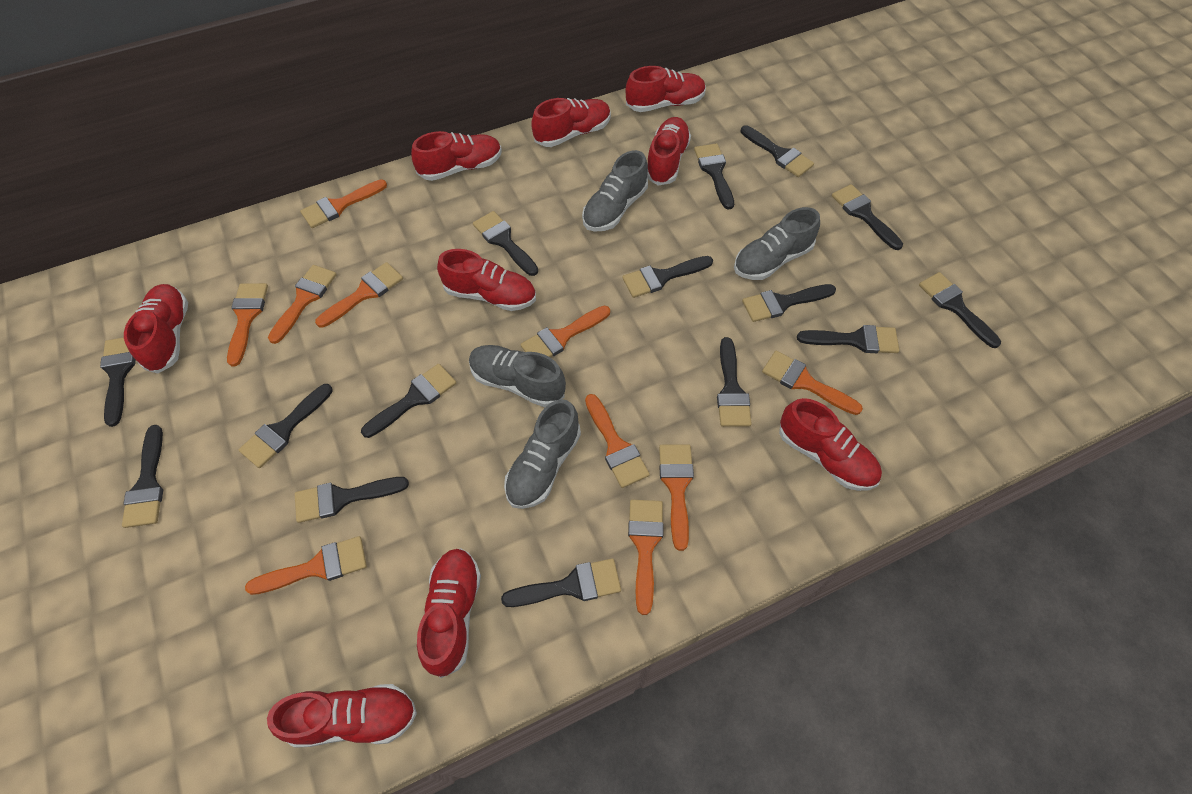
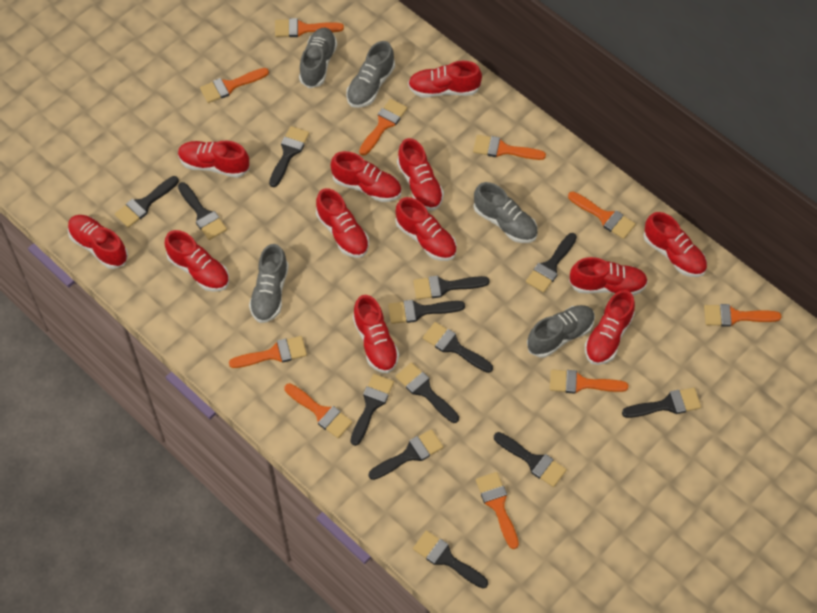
black brush: [100,337,136,427] [122,425,163,528] [239,384,333,468] [295,477,409,523] [361,364,456,438] [473,211,538,276] [501,558,621,607] [622,256,713,298] [694,143,734,210] [717,337,752,427] [741,125,814,177] [742,284,836,322] [797,325,899,353] [832,184,903,250] [919,272,1001,348] = 15 -> [115,176,179,228] [178,182,227,240] [269,126,309,187] [350,374,394,446] [368,429,443,480] [388,300,465,324] [396,362,459,423] [413,276,490,300] [413,530,488,588] [423,322,493,373] [494,432,567,487] [526,233,577,293] [622,387,701,418] = 13
grey shoe: [469,345,566,407] [504,399,581,509] [582,150,648,232] [734,207,820,280] = 4 -> [249,244,289,323] [299,28,337,88] [346,41,395,108] [474,182,538,243] [527,305,595,358] = 5
red shoe: [124,284,188,373] [267,684,417,748] [411,131,502,181] [417,548,481,678] [437,249,536,311] [531,98,611,147] [626,66,706,112] [647,117,691,185] [779,398,882,491] = 9 -> [68,215,128,269] [165,230,229,292] [178,141,250,178] [316,188,369,258] [331,151,401,202] [353,295,399,373] [395,197,457,261] [397,138,444,211] [408,61,482,98] [569,257,648,296] [585,290,635,365] [643,212,707,277] = 12

